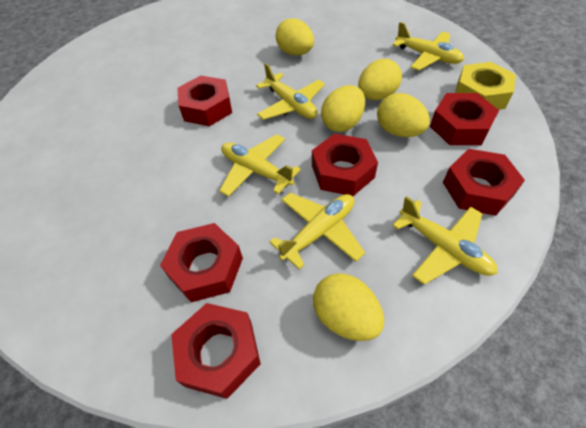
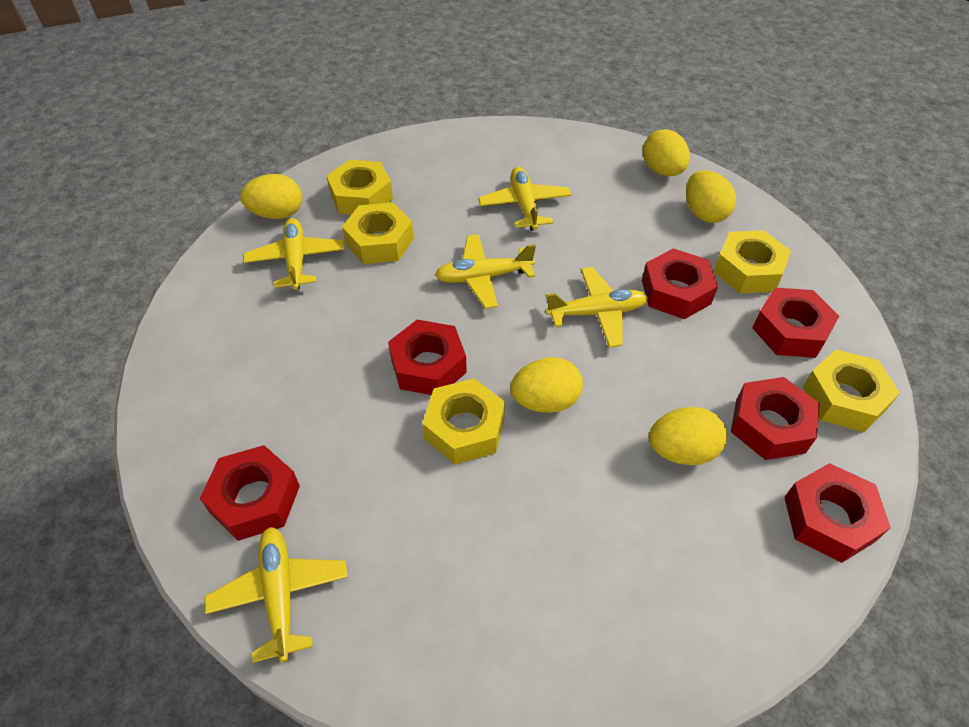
yellow nut: [455,62,516,110] = 1 -> [326,160,393,215] [342,203,414,264] [422,378,505,464] [714,230,791,294] [802,350,900,432] = 5

